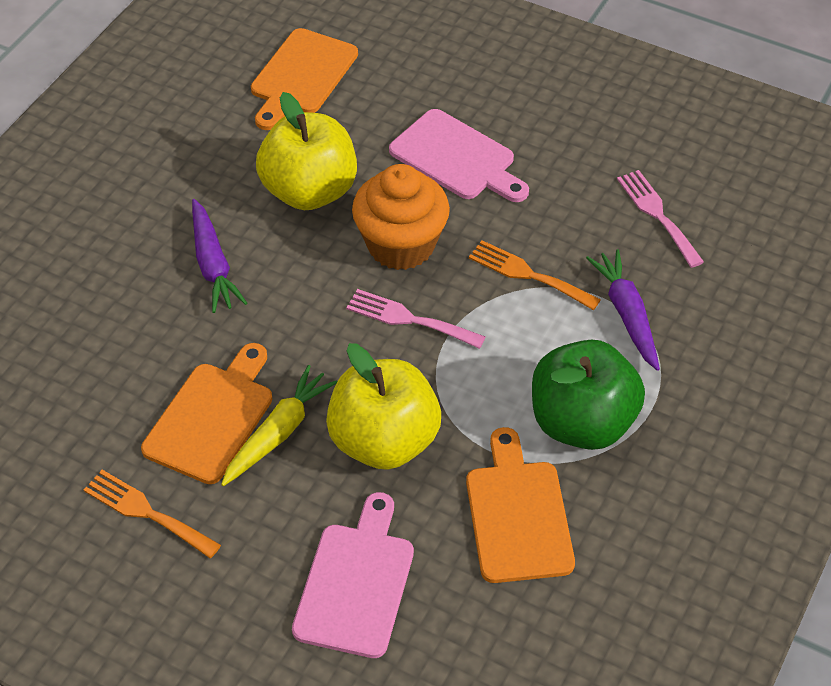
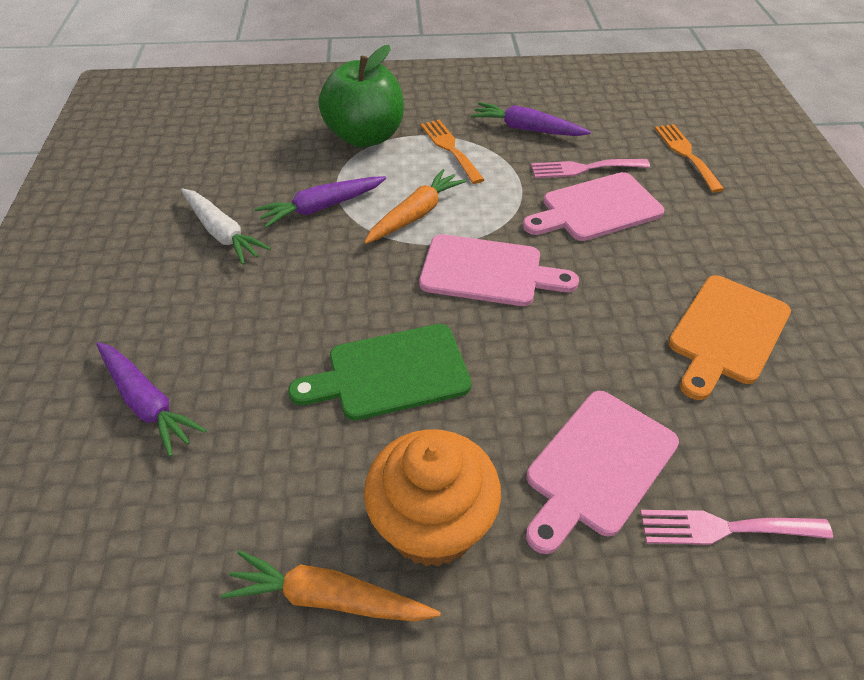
green cutting board: none = 0 -> [288,324,472,420] = 1
orange carrot: none = 0 -> [221,550,441,622] [364,169,466,244] = 2
orange cutting board: [141,343,272,484] [251,28,358,130] [466,427,575,583] = 3 -> [668,275,791,400] = 1
pink cutting board: [292,492,414,658] [389,109,529,202] = 2 -> [419,234,579,306] [523,172,664,241] [526,391,679,554] = 3
purple carrot: [192,199,247,313] [586,249,660,371] = 2 -> [96,342,207,457] [255,176,386,228] [471,102,591,136] = 3
white carrot: none = 0 -> [181,189,271,265] = 1
yellow apple: [256,92,357,210] [326,343,441,470] = 2 -> none = 0
yellow carrot: [221,365,337,486] = 1 -> none = 0

